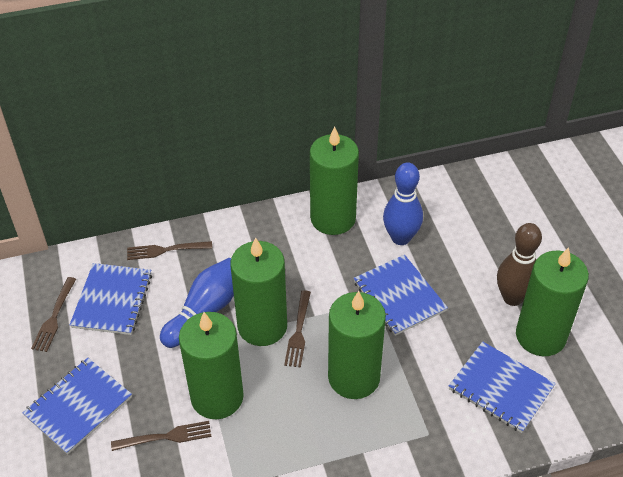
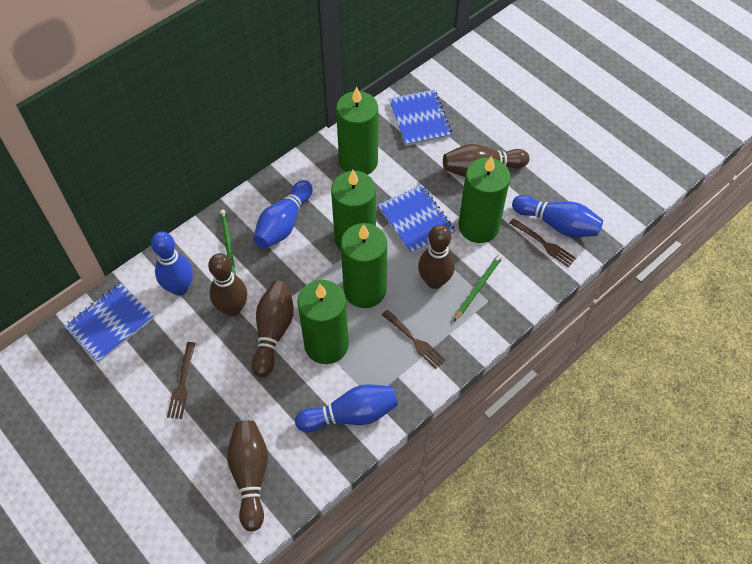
blue bowling pin: [160,258,234,348] [383,163,423,245] = 2 -> [151,232,193,295] [253,180,312,249] [295,384,398,432] [512,195,603,237] = 4
blue notebook: [22,358,132,454] [70,263,152,335] [354,255,448,336] [449,341,556,433] = 4 -> [64,283,154,362] [378,185,456,254] [389,89,452,146] = 3
brown bowling pin: [497,223,542,306] = 1 -> [208,253,247,316] [227,420,268,532] [252,281,294,377] [418,225,455,289] [443,144,529,177] = 5
brown fork: [31,277,76,352] [111,421,211,451] [127,241,212,260] [284,290,311,368] = 4 -> [167,342,196,419] [382,310,446,369] [509,218,576,267] = 3
green pencil: none = 0 -> [220,210,236,275] [454,254,503,321] = 2

